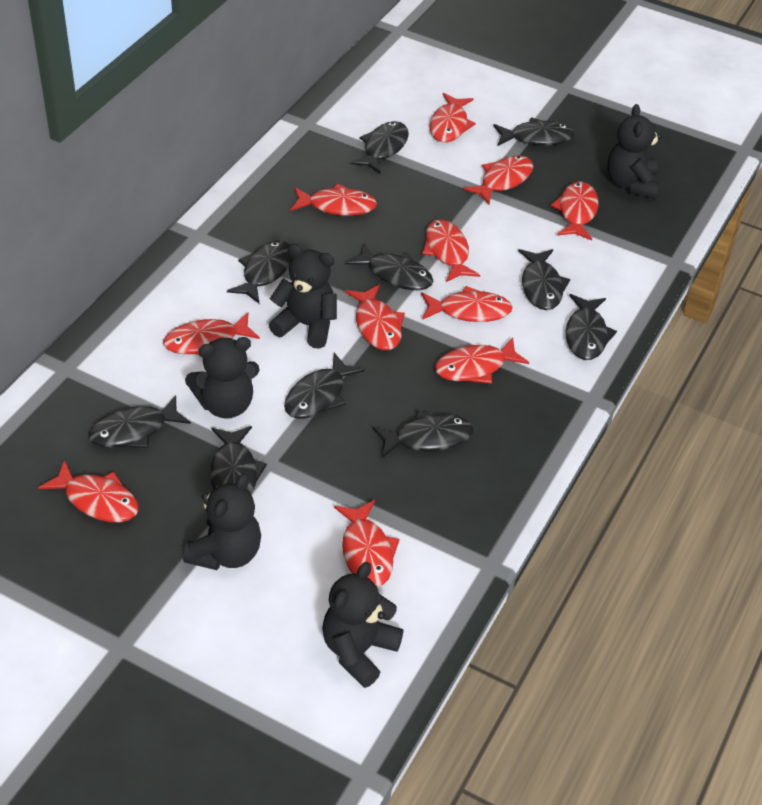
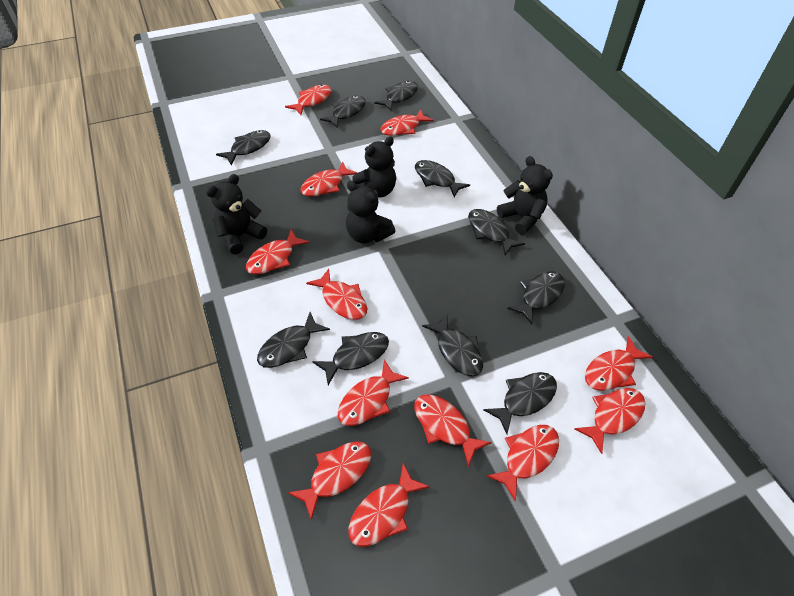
black teddy bear: [183,473,261,570] [185,337,259,419] [269,244,337,349] [322,562,403,688] [607,104,662,199] = 5 -> [206,174,267,254] [346,181,395,244] [352,136,396,198] [497,156,553,235] = 4
red fish: [38,460,139,522] [163,312,260,355] [291,184,377,216] [334,500,400,587] [345,284,405,350] [421,286,513,322] [422,220,480,282] [429,93,476,142] [435,337,529,384] [463,155,533,205] [551,182,599,240] = 11 -> [246,229,310,274] [285,84,332,115] [288,441,371,520] [301,161,357,197] [306,269,367,320] [338,360,409,426] [348,464,430,547] [380,109,434,136] [414,395,492,466] [487,425,559,502] [574,388,645,454] [585,336,653,391] = 12

